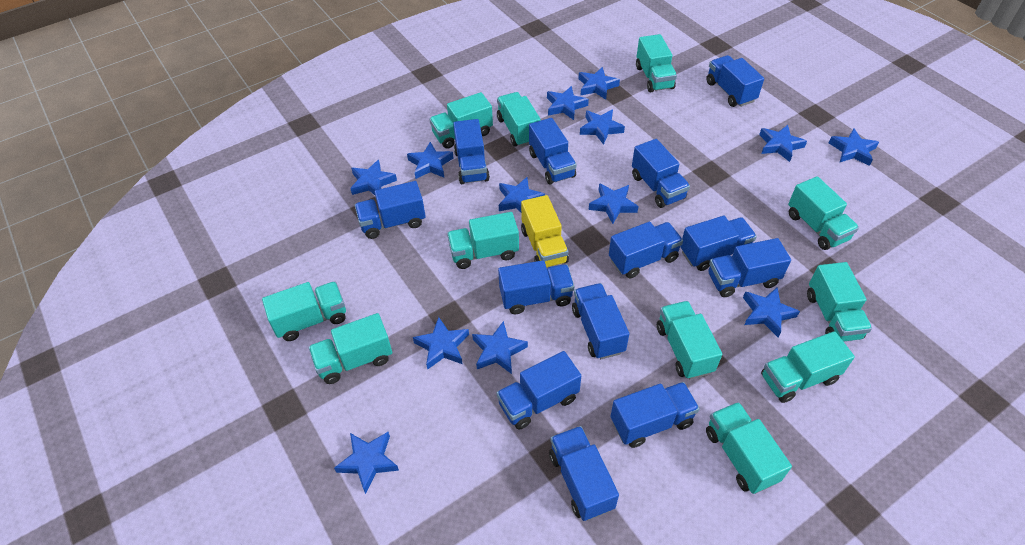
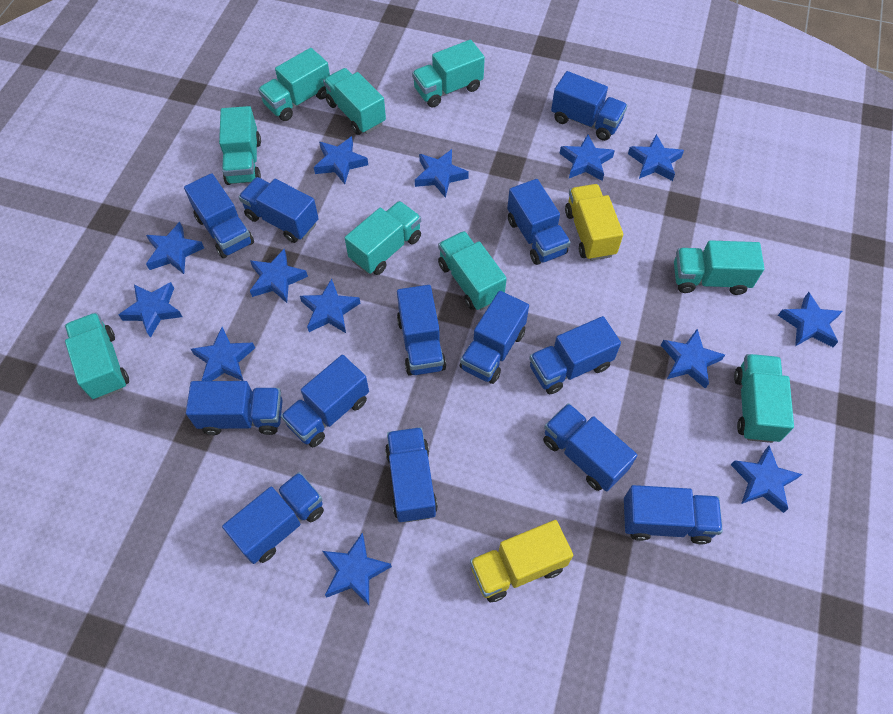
turquoise truck: [262,282,346,341] [309,313,392,384] [429,92,493,149] [447,212,519,269] [497,92,541,147] [636,34,677,92] [657,301,722,379] [706,402,792,494] [761,331,855,403] [788,176,859,250] [807,262,872,342] = 11 -> [65,313,129,399] [219,106,261,185] [258,48,330,121] [323,68,386,135] [345,201,421,275] [412,40,485,108] [438,231,507,310] [674,240,764,295] [734,354,794,443] = 9
yellow truck: [521,195,569,267] = 1 -> [470,520,573,602] [565,184,623,261] = 2

